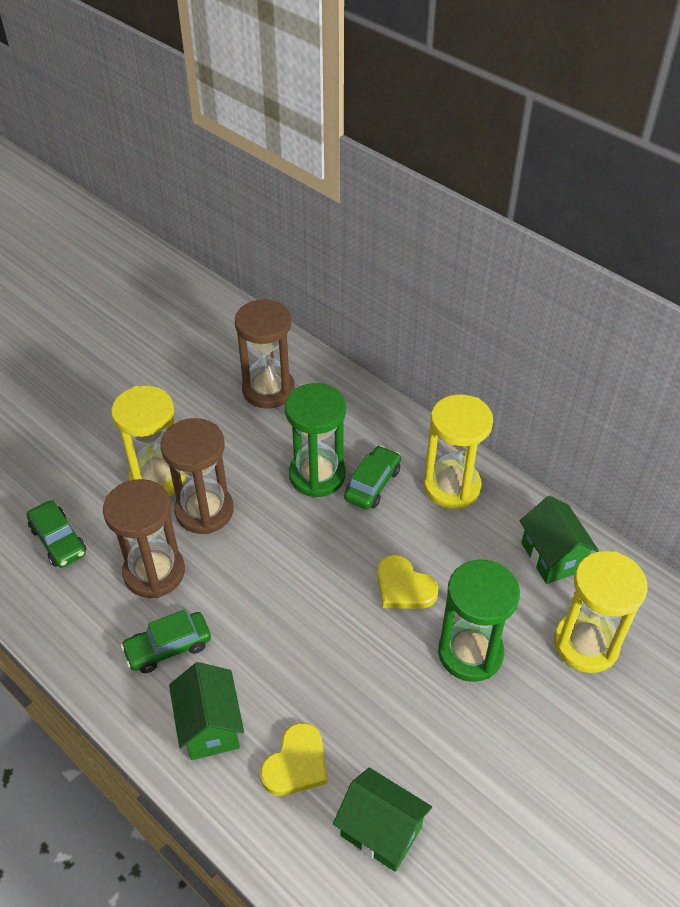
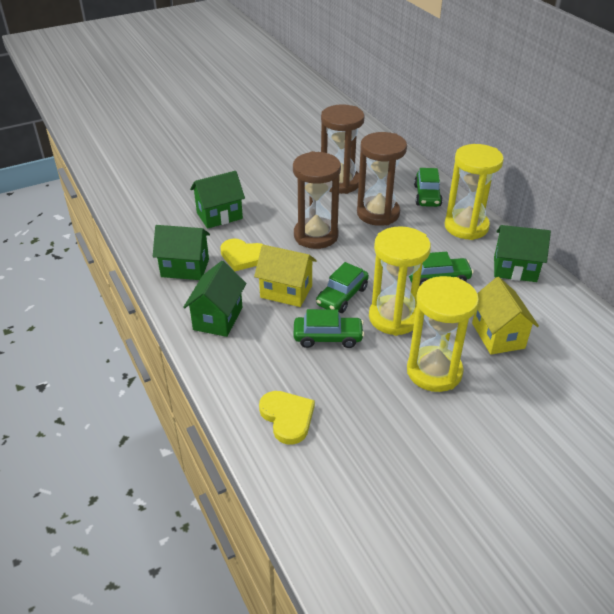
green car: [27,501,86,568] [120,610,211,673] [344,445,401,510] = 3 -> [294,309,364,348] [316,262,369,313] [409,252,474,287] [414,168,443,207] = 4
green hourglass: [285,383,346,498] [438,559,520,682] = 2 -> none = 0
green house: [169,662,244,760] [333,768,432,872] [520,496,599,584] = 3 -> [153,225,210,280] [183,261,246,337] [190,171,245,229] [494,225,551,282] = 4
yellow house: none = 0 -> [254,245,317,307] [472,277,539,355] = 2

